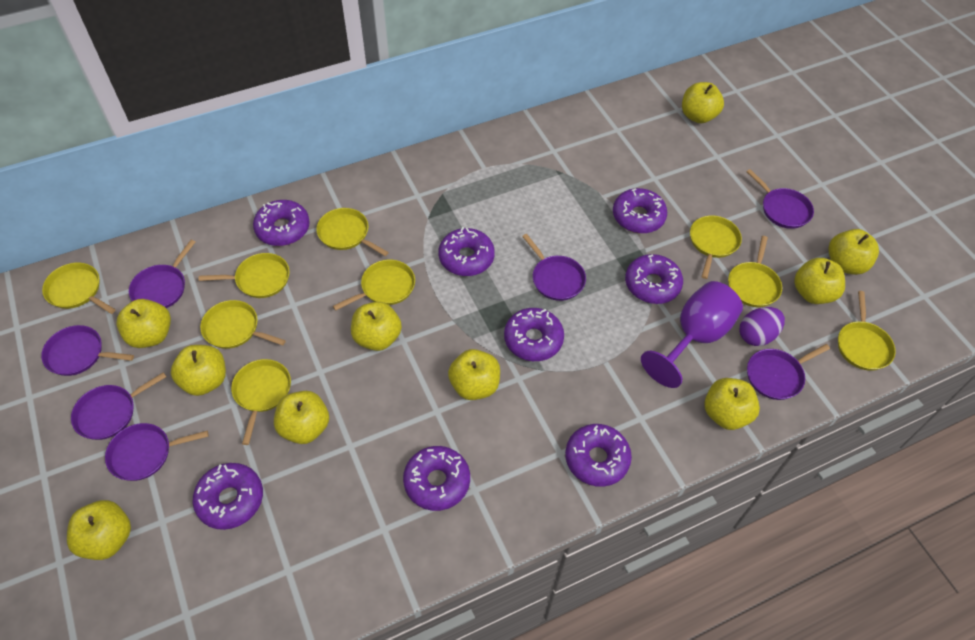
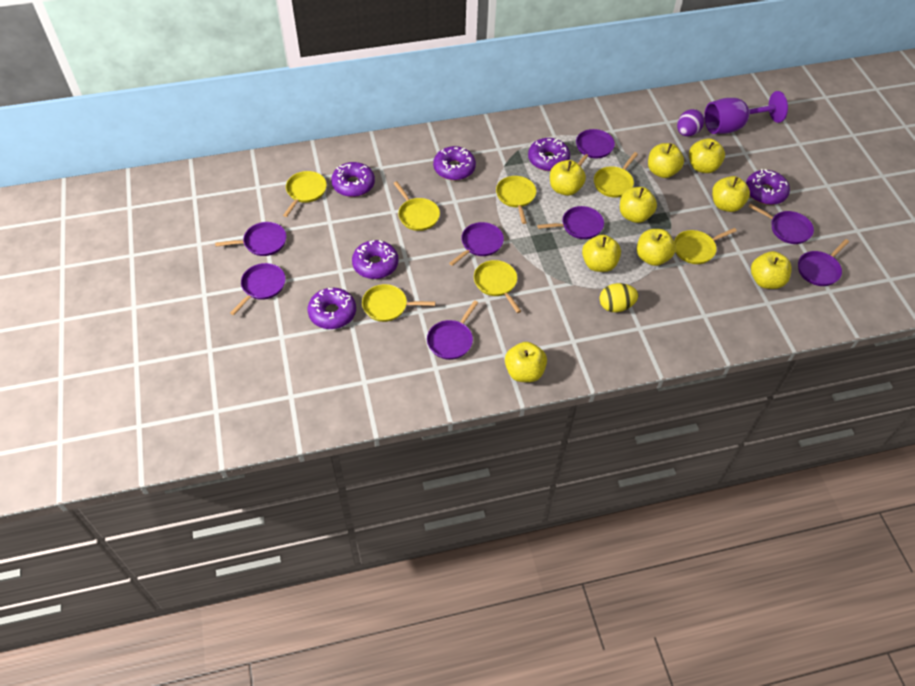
purple donut: [193,463,263,530] [253,200,310,246] [403,446,470,511] [438,227,495,276] [504,308,564,361] [565,424,632,487] [613,188,667,233] [625,254,683,304] = 8 -> [308,288,356,329] [331,162,375,197] [352,240,398,279] [433,146,476,180] [528,138,570,171] [746,169,790,205] = 6
purple pan: [41,325,134,376] [71,372,166,440] [105,423,209,481] [129,240,195,308] [522,234,586,301] [747,169,814,229] [747,344,830,400] = 7 -> [215,222,286,256] [230,263,286,315] [427,300,478,360] [449,222,504,266] [537,206,604,239] [576,129,615,167] [748,204,814,244] [798,239,849,286] = 8
yellow apple: [67,500,131,560] [116,299,171,348] [171,345,226,396] [274,391,329,444] [351,302,402,351] [448,349,500,400] [682,82,724,123] [704,378,760,430] [794,258,845,304] [828,229,879,275] = 10 -> [505,342,547,382] [550,160,586,196] [582,235,621,272] [620,187,657,223] [637,229,676,266] [648,143,684,178] [689,138,725,173] [712,176,750,212] [751,251,792,289] = 9
yellow egg: none = 0 -> [600,283,638,312] = 1
yellow pan: [42,263,116,314] [199,253,290,298] [200,300,286,349] [231,359,291,445] [316,208,389,256] [333,260,415,311] [690,215,742,279] [728,236,782,307] [838,291,896,371] = 9 -> [283,171,327,217] [362,284,435,322] [393,181,440,231] [474,260,521,313] [496,176,537,224] [594,152,638,198] [674,228,737,264] = 7

